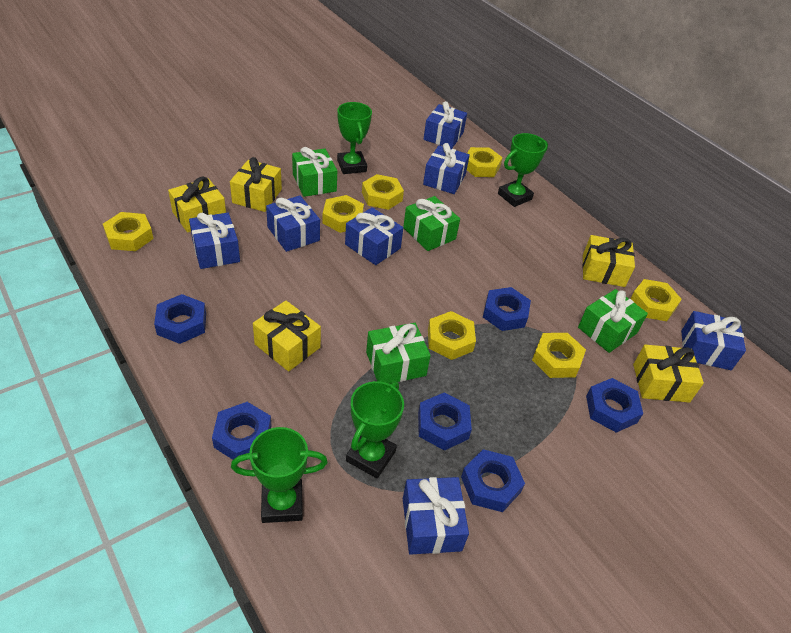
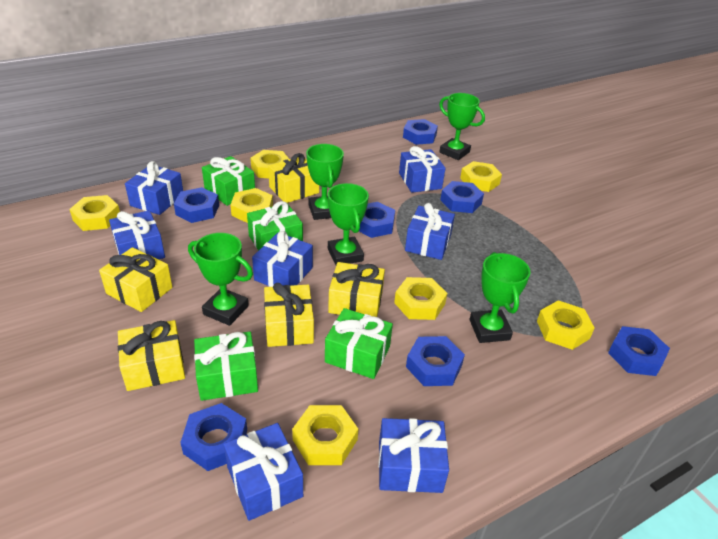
blue nut: [154,294,206,344] [212,402,272,460] [418,392,472,451] [461,449,525,512] [483,287,531,331] [586,378,643,433] = 6 -> [174,187,219,223] [180,403,247,471] [359,202,395,238] [403,119,438,145] [406,336,465,386] [440,181,484,213] [608,326,670,376] = 7
green trophy: [231,427,328,523] [337,102,372,174] [346,381,404,479] [498,133,548,207] = 4 -> [188,233,253,326] [306,144,344,220] [328,183,369,265] [439,93,485,160] [470,252,530,343] = 5

